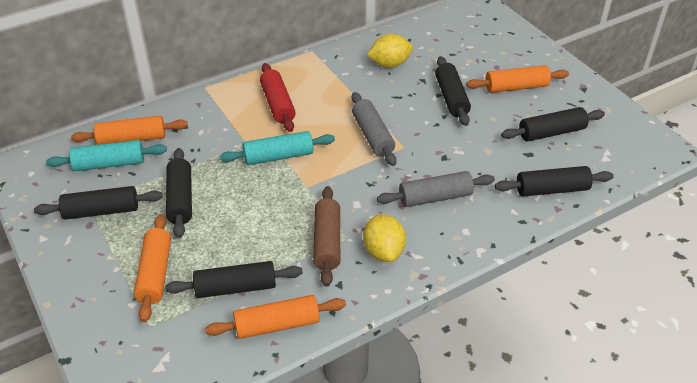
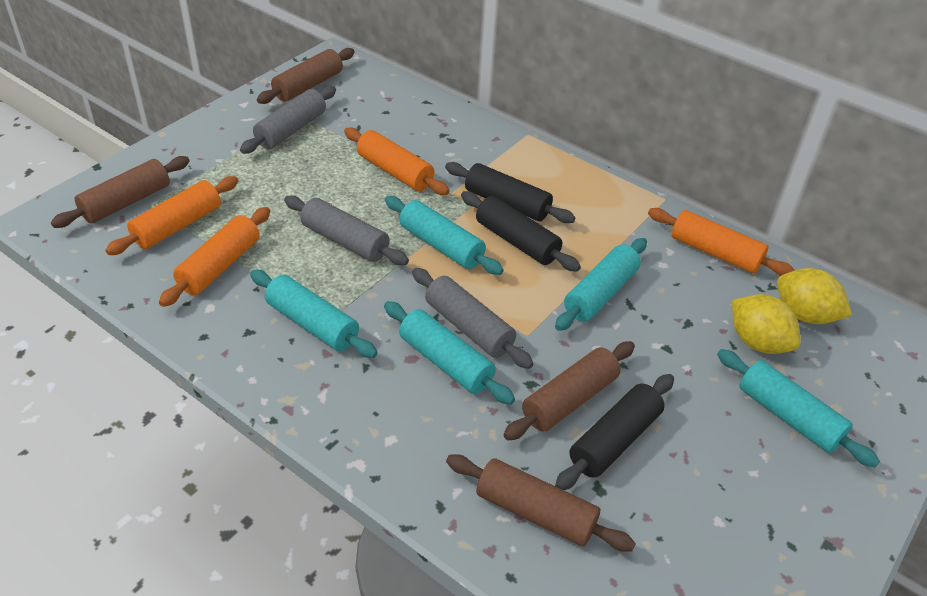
black rolling pin: [34,186,163,220] [165,261,303,298] [166,148,192,238] [435,56,471,126] [495,166,613,196] [501,107,605,142] = 6 -> [445,162,575,223] [461,191,581,272] [555,374,674,490] = 3
brown rolling pin: [313,186,340,287] = 1 -> [51,156,190,228] [257,48,355,104] [446,454,636,552] [504,341,635,440] = 4
grey rolling pin: [352,92,397,166] [377,171,495,207] = 2 -> [240,86,336,154] [284,195,409,265] [412,268,533,369] = 3
red rolling pin: [260,63,296,132] = 1 -> none = 0
turquoise rolling pin: [46,140,167,171] [220,131,335,165] = 2 -> [250,270,377,358] [384,301,515,405] [385,196,504,275] [555,238,647,331] [717,349,880,468] = 5

